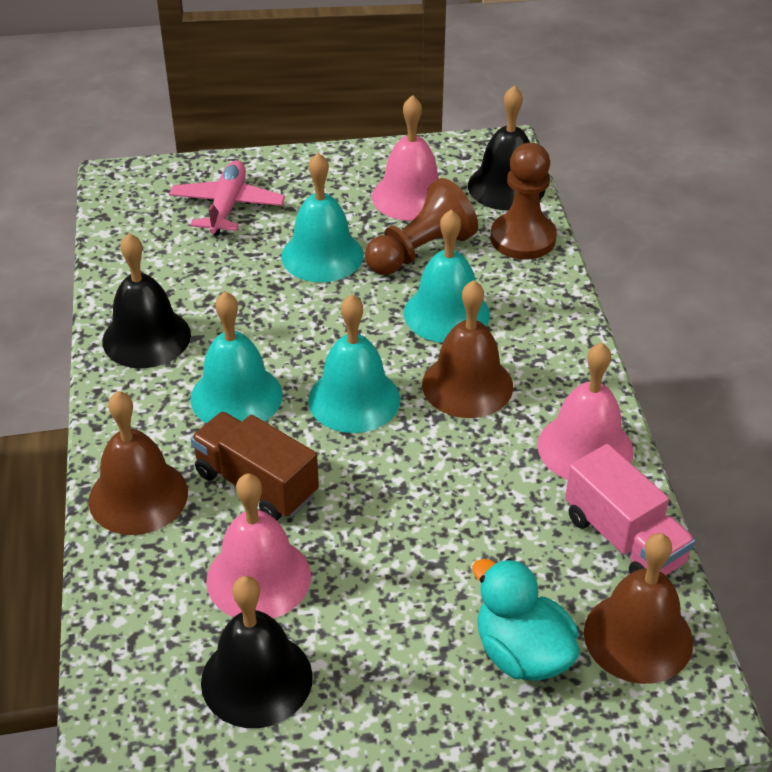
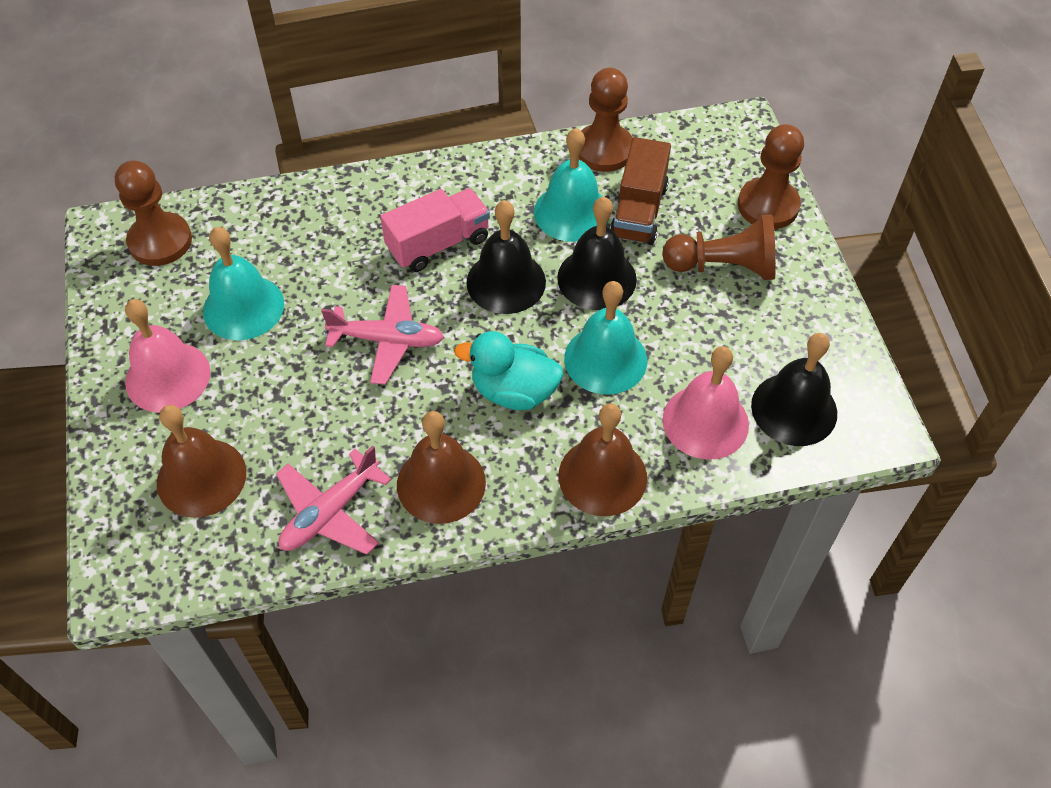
brown pawn: [365,178,478,275] [491,143,557,260] = 2 -> [115,160,192,266] [579,68,633,172] [662,214,776,280] [738,124,804,229] = 4
pink bell: [206,473,311,619] [372,95,439,221] [537,342,634,480] = 3 -> [125,299,211,413] [662,346,749,460] = 2
pink plane: [169,160,285,236] = 1 -> [276,446,392,555] [321,285,444,385] = 2
turquoise bell: [190,291,283,423] [281,153,364,282] [308,294,400,433] [404,209,490,343] = 4 -> [203,227,284,340] [534,128,609,242] [564,281,647,395] = 3

